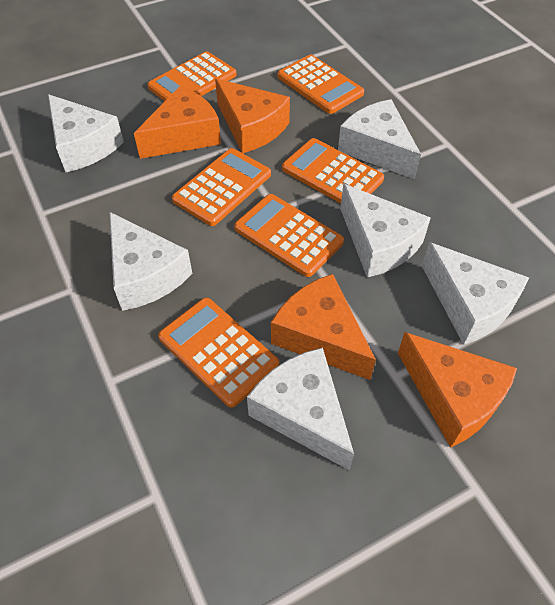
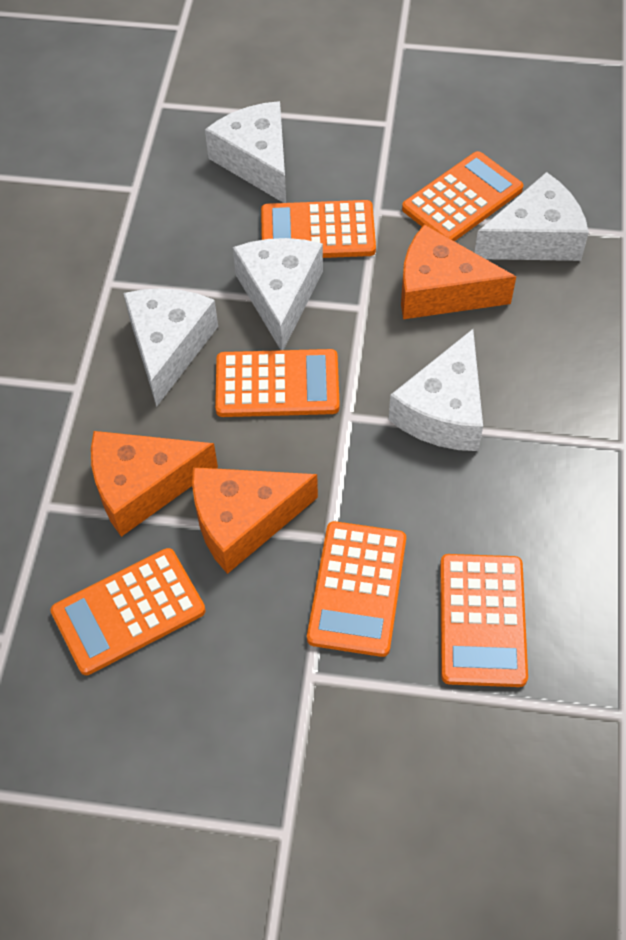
orange cheese: [134,86,221,159] [215,79,290,153] [271,274,376,380] [398,332,517,448] = 4 -> [91,431,218,537] [192,467,318,574] [401,225,516,319] = 3
white cheese: [48,94,124,172] [110,212,192,311] [247,348,354,471] [338,99,421,179] [340,184,431,277] [422,242,529,345] = 6 -> [123,288,218,407] [205,101,286,203] [233,238,323,350] [389,329,483,451] [474,172,589,261] = 5

